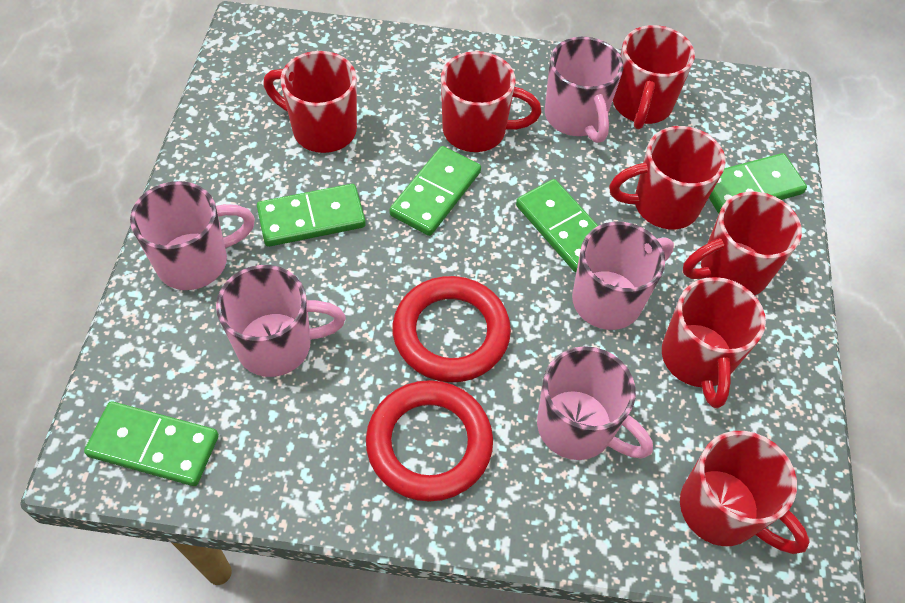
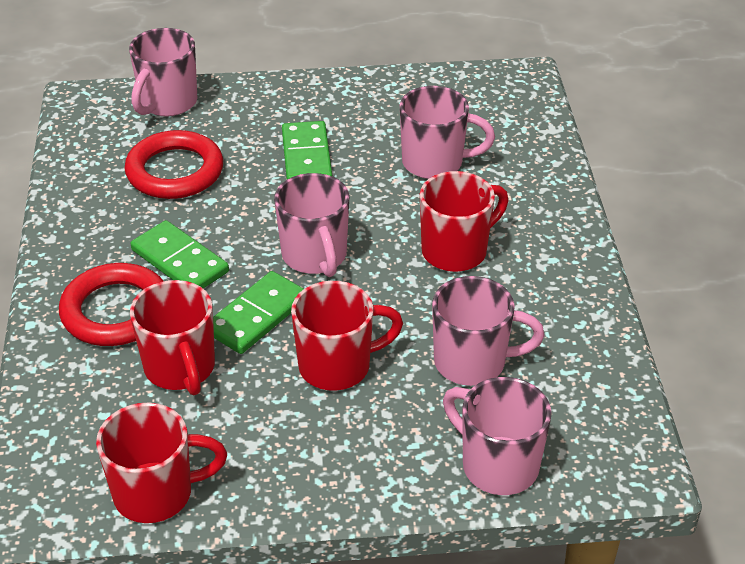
green domino: [84,401,219,486] [257,184,366,247] [389,146,481,236] [516,179,598,272] [709,153,807,214] = 5 -> [131,220,229,289] [213,271,304,354] [282,121,332,179] = 3
red mug: [263,51,357,153] [441,51,541,152] [609,126,726,229] [613,25,695,129] [662,277,766,408] [680,431,809,554] [683,192,802,295] = 7 -> [96,403,227,523] [130,280,215,395] [291,281,403,391] [420,171,508,272] = 4

